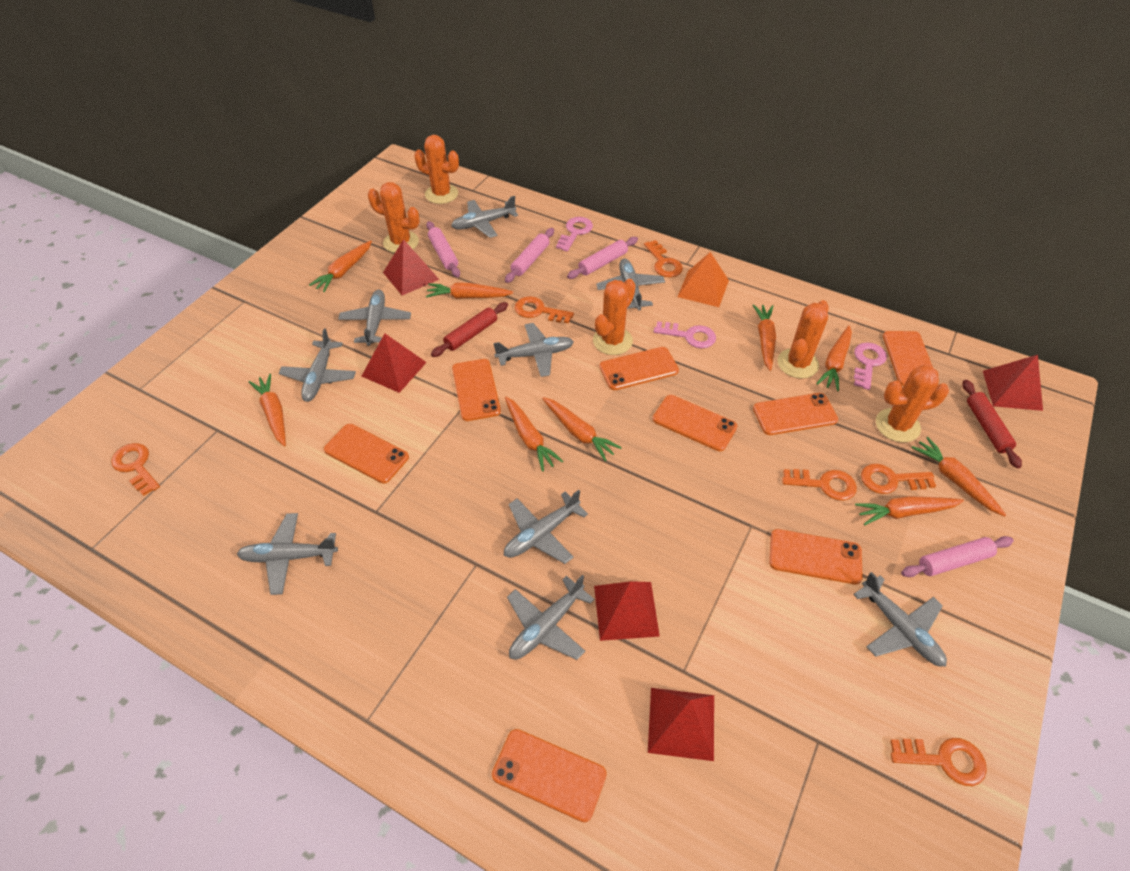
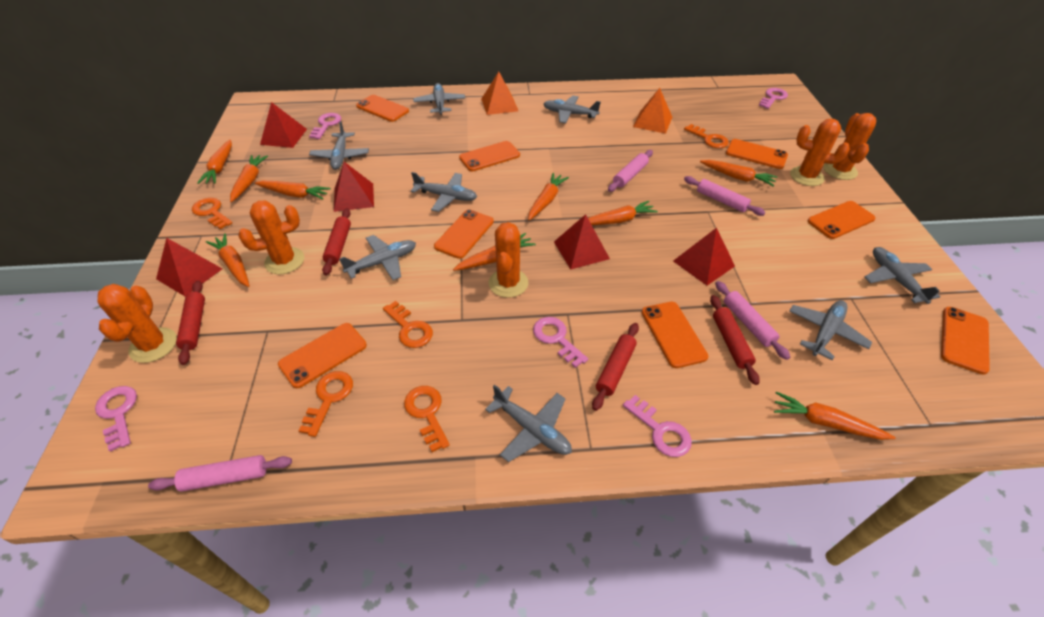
grey plane: [237,513,338,595] [279,328,356,402] [338,290,411,346] [451,196,518,238] [493,323,574,377] [504,490,588,564] [507,575,594,660] [596,258,665,310] [853,572,947,666] = 9 -> [309,121,369,170] [339,235,416,280] [411,172,477,212] [413,83,465,115] [485,385,572,462] [543,96,601,123] [789,300,872,361] [865,247,940,304] = 8
orange key: [111,443,160,496] [515,296,574,324] [644,240,683,277] [782,469,857,501] [861,464,936,494] [890,738,987,786] = 6 -> [192,198,233,229] [299,371,353,437] [383,301,433,348] [404,386,450,452] [684,124,729,148] = 5
orange pyramid: [677,252,729,307] = 1 -> [481,72,518,115] [633,88,672,134] = 2
pink key: [556,217,593,252] [654,321,716,348] [854,342,887,390] = 3 -> [95,386,137,452] [309,113,341,139] [533,317,588,368] [623,395,692,457] [759,88,788,109] = 5
red rolling pin: [431,302,508,357] [963,380,1022,468] = 2 -> [176,281,205,365] [322,208,351,275] [592,323,639,411] [710,295,760,385] = 4

